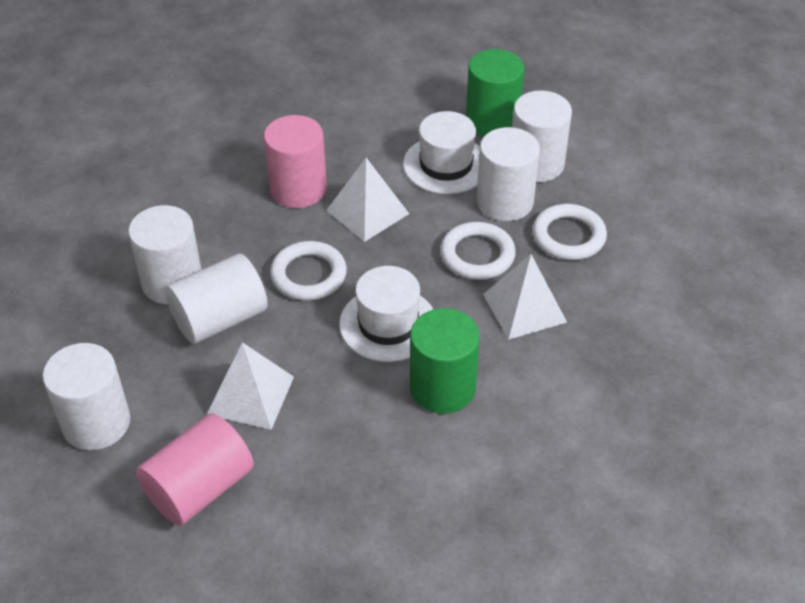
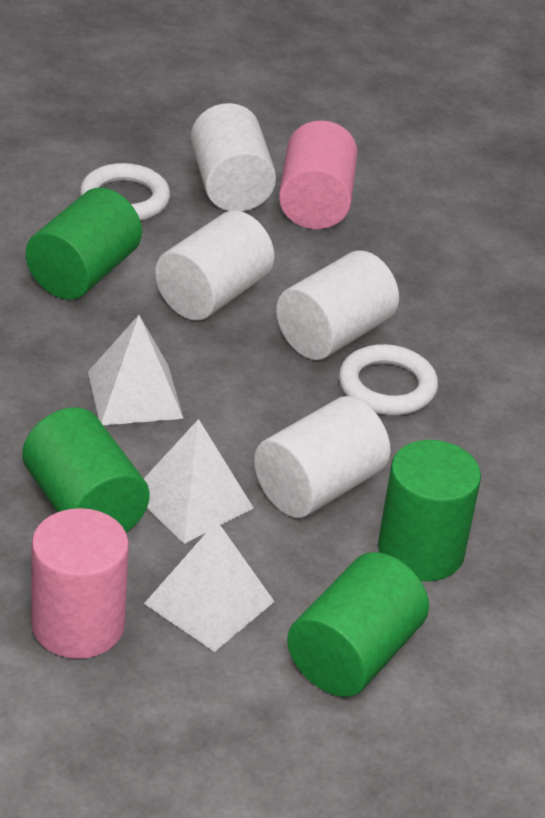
green cylinder: [410,308,480,414] [466,49,524,136] = 2 -> [22,407,150,532] [26,188,142,300] [287,552,429,697] [378,440,481,581] = 4
white cylinder: [43,343,130,450] [128,205,202,304] [165,254,268,344] [476,127,540,221] [512,91,572,182] = 5 -> [155,211,274,320] [191,103,276,212] [254,396,390,518] [276,250,399,360] = 4
white hat: [339,266,433,362] [403,111,480,194] = 2 -> none = 0
white ring: [270,241,347,301] [440,222,516,280] [532,204,607,260] = 3 -> [80,163,170,221] [339,344,438,415] = 2

